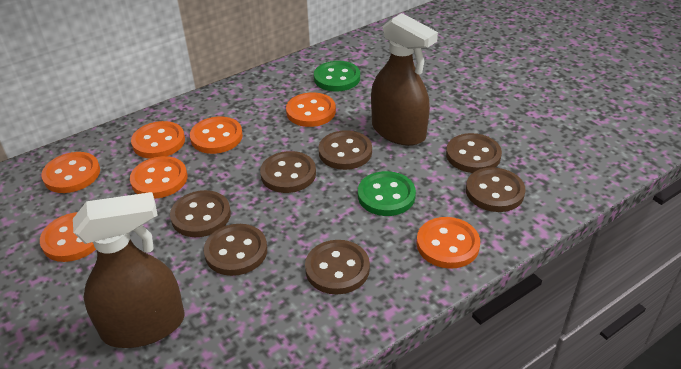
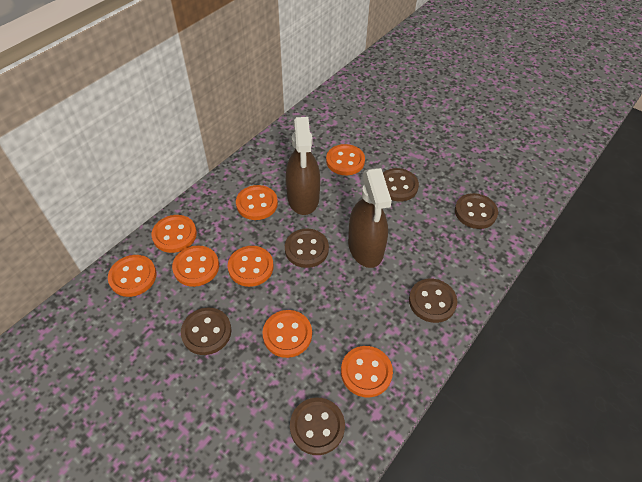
brown button: [170,190,231,237] [204,224,267,276] [260,151,316,193] [305,240,370,295] [319,130,372,170] [446,133,502,173] [466,167,525,212] = 7 -> [181,308,232,355] [285,229,329,268] [290,398,345,455] [383,168,419,202] [409,279,457,323] [455,193,498,229] = 6
green button: [314,61,360,91] [358,171,416,216] = 2 -> none = 0
orange button: [40,212,96,262] [41,152,100,193] [130,156,187,199] [131,121,185,159] [190,117,243,154] [286,92,336,127] [417,217,480,269] = 7 -> [108,255,156,297] [152,215,197,253] [172,245,219,287] [228,246,273,287] [236,185,278,220] [263,310,312,358] [326,144,365,175] [341,346,393,397] = 8

